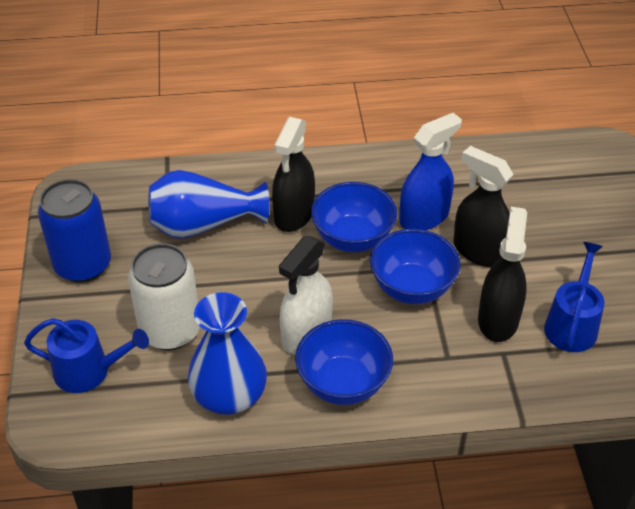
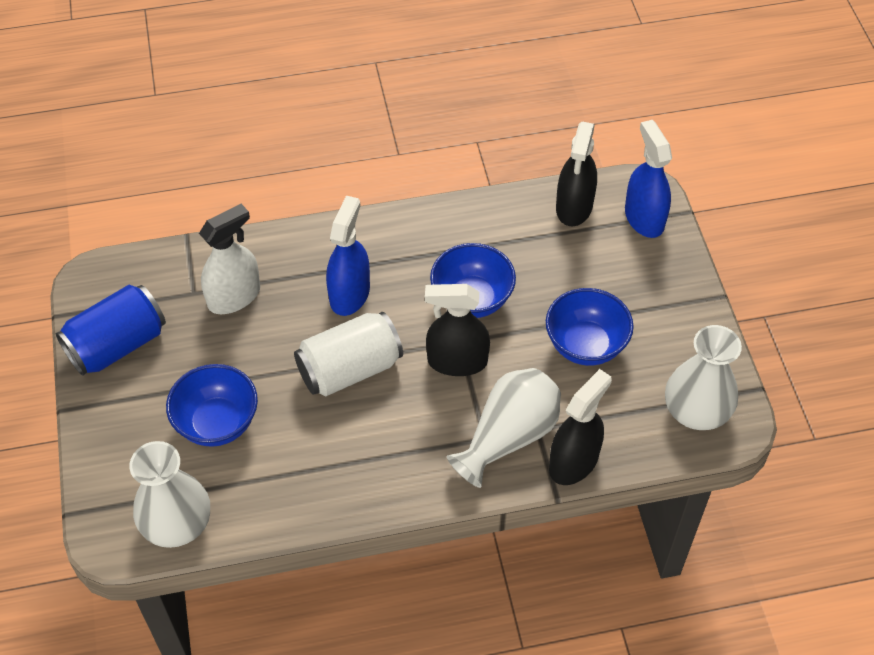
blue spray bottle: [399,113,462,230] = 1 -> [326,196,370,316] [625,120,672,238] = 2
blue vase: [149,170,269,239] [188,292,267,415] = 2 -> none = 0
blue watering can: [24,318,149,393] [544,242,605,352] = 2 -> none = 0
white vase: none = 0 -> [129,441,210,548] [447,368,561,488] [665,325,742,430] = 3

